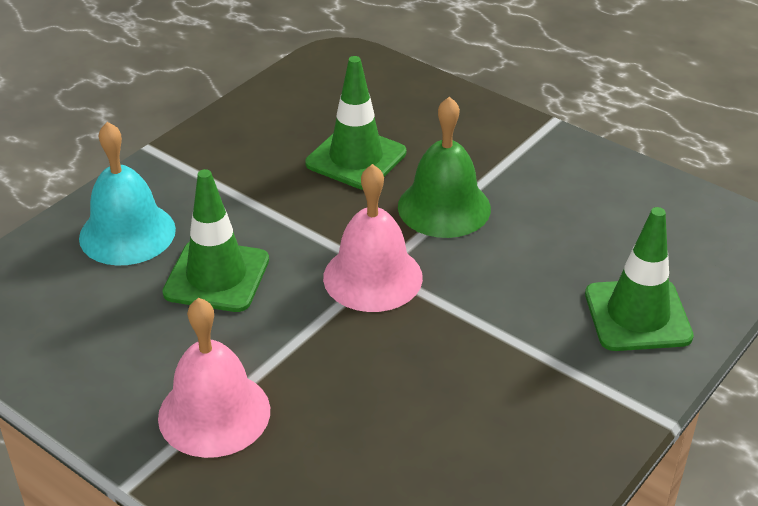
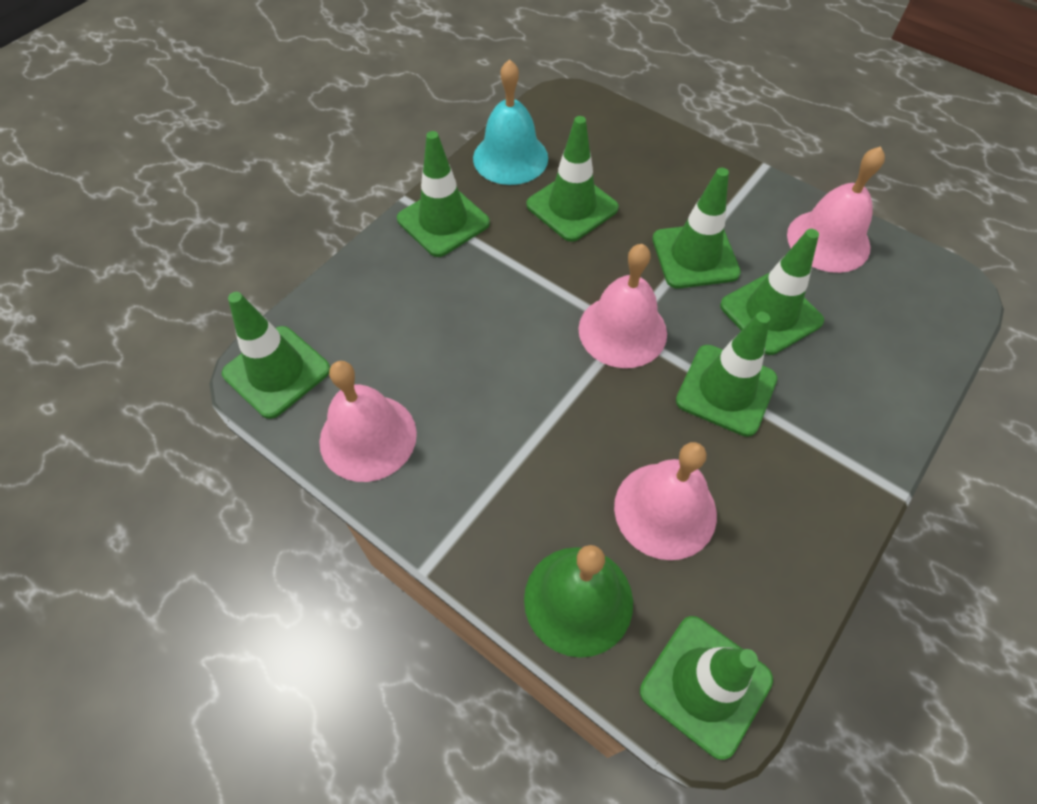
green traffic cone: [162,169,269,312] [305,56,406,190] [585,207,694,351] = 3 -> [222,292,330,419] [397,131,490,257] [526,116,619,242] [640,616,773,760] [652,168,741,289] [676,312,777,437] [720,229,824,355] = 7
pink bell: [158,298,270,458] [323,164,423,312] = 2 -> [320,361,417,482] [578,244,667,368] [614,442,717,560] [787,146,885,273] = 4

